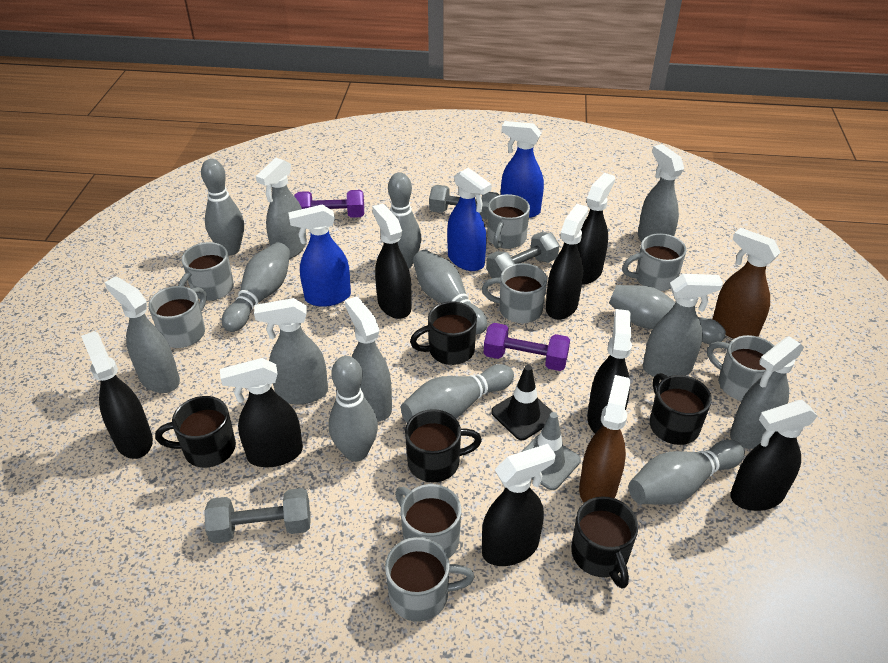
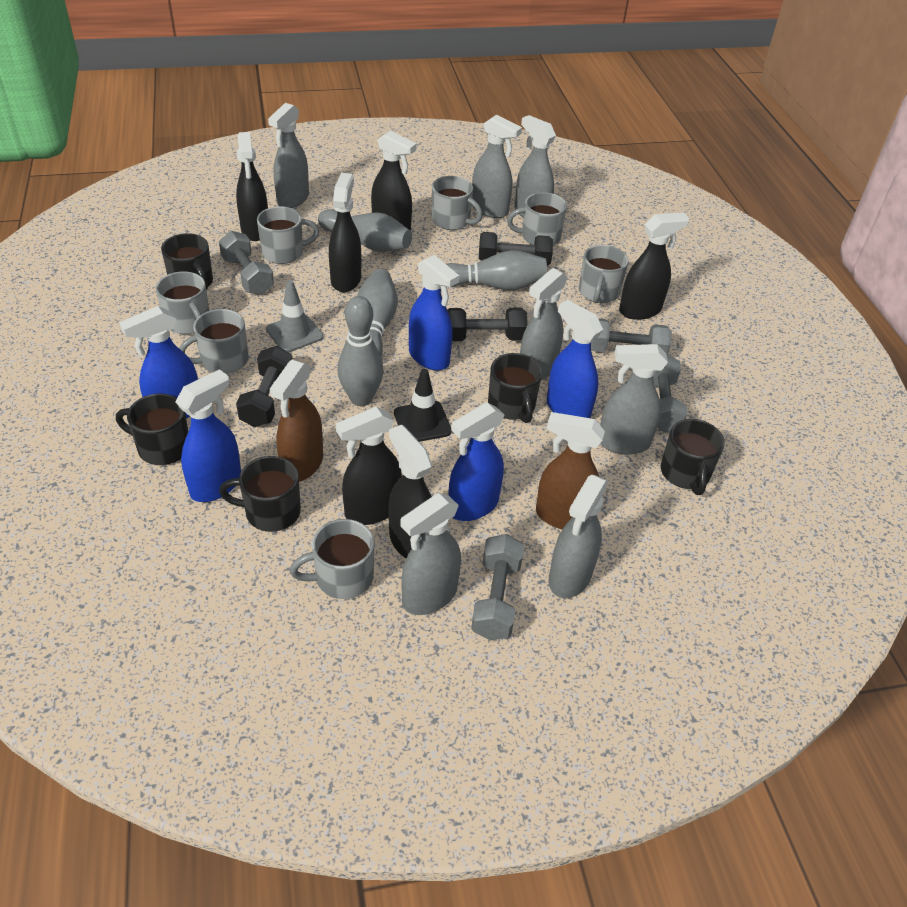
black dumbbell: none = 0 -> [236,346,293,427] [447,308,528,341] [479,232,553,266] = 3
black spray bottle: [81,331,153,459] [220,358,303,467] [372,203,411,319] [482,444,556,566] [546,204,588,320] [577,173,615,285] [587,309,632,433] [730,400,817,511] = 8 -> [236,132,268,241] [329,173,361,292] [336,407,402,525] [371,130,416,231] [388,425,432,558] [619,212,690,320] = 6
blue spray bottle: [288,204,351,307] [447,168,492,271] [501,121,544,218] = 3 -> [119,306,198,419] [175,369,241,502] [409,255,459,370] [448,402,504,521] [547,300,603,418] = 5
grey bowling pin: [201,159,244,256] [222,242,290,332] [329,356,378,462] [383,172,422,269] [401,364,514,423] [413,250,487,334] [609,285,726,344] [629,440,745,505] = 8 -> [318,209,412,252] [337,296,384,406] [357,269,398,356] [446,250,547,290] = 4
grey dumbbell: [204,488,311,543] [429,185,499,219] [487,232,559,278] = 3 -> [219,231,274,295] [471,534,524,640] [591,318,672,354] [653,353,687,433] = 4
grey mug: [148,286,207,348] [178,242,234,301] [385,537,475,622] [395,484,461,558] [482,263,547,323] [487,194,530,249] [622,233,686,291] [707,335,774,401] = 8 -> [156,271,209,334] [179,309,248,374] [257,206,319,264] [290,519,374,599] [432,176,483,230] [507,192,567,245] [579,245,628,303] = 7
purple dumbbell: [294,190,364,218] [484,323,570,371] = 2 -> none = 0

